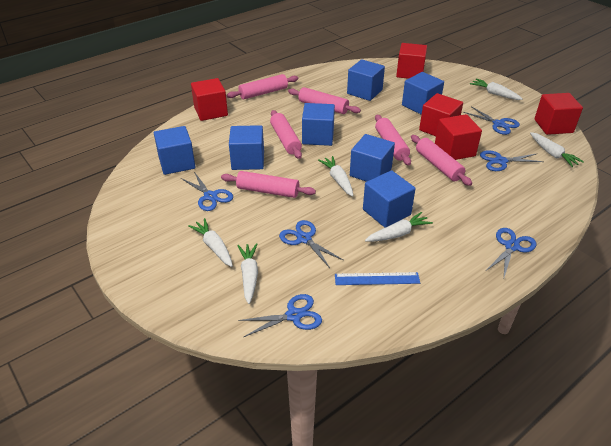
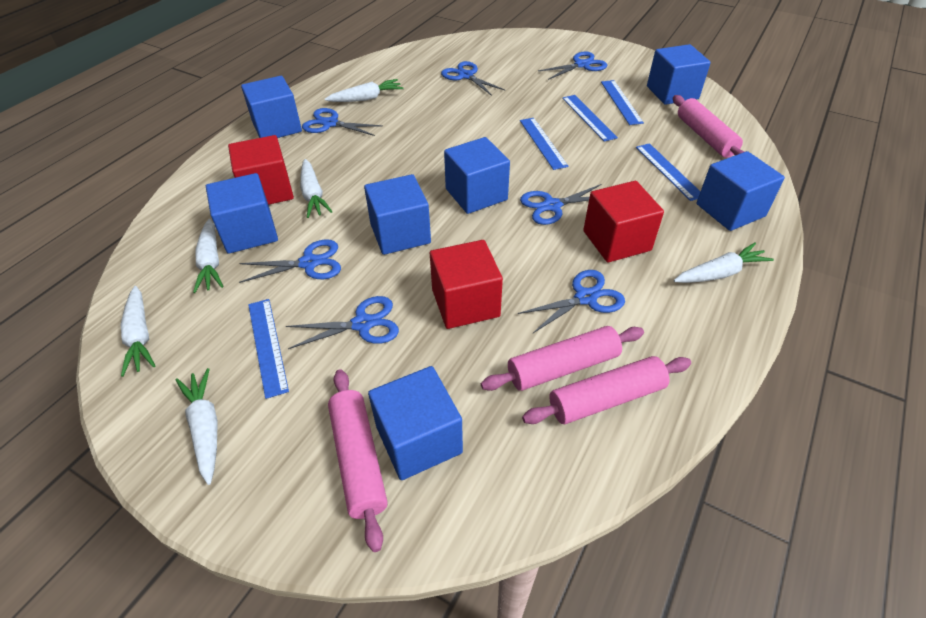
blue ruler: [335,272,420,285] = 1 -> [248,299,289,399] [520,118,569,170] [562,95,618,142] [601,80,644,125] [636,143,701,201] = 5
blue scissors: [181,172,233,211] [238,294,322,337] [279,220,344,268] [463,106,520,135] [480,150,544,171] [486,228,536,277] = 6 -> [239,239,341,283] [286,296,399,349] [302,108,383,136] [441,61,505,96] [518,270,625,333] [520,184,601,225] [538,51,607,80] = 7
pink rolling pin: [221,171,316,198] [227,74,298,99] [270,110,302,159] [288,87,361,114] [375,115,411,166] [411,135,472,186] = 6 -> [328,369,388,552] [481,326,644,391] [522,356,691,424] [673,95,745,158] = 4
red cube: [191,78,228,121] [396,43,427,79] [419,93,463,136] [435,114,482,160] [534,93,583,135] = 5 -> [228,135,294,205] [430,240,503,329] [583,181,664,263] = 3

